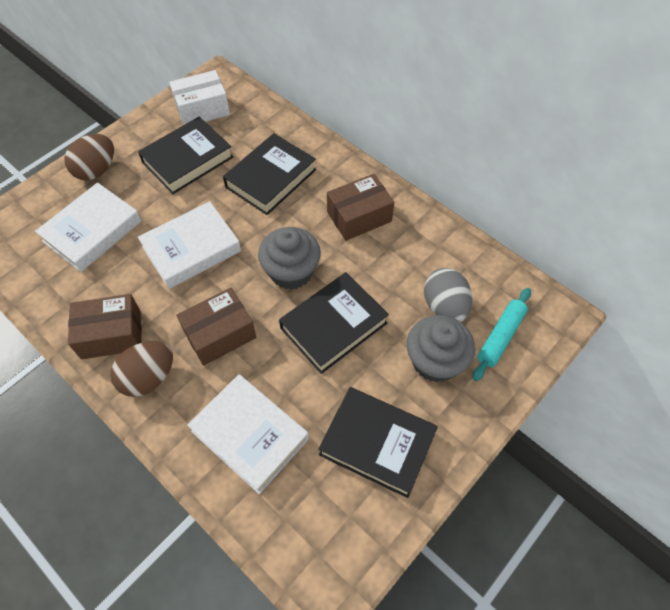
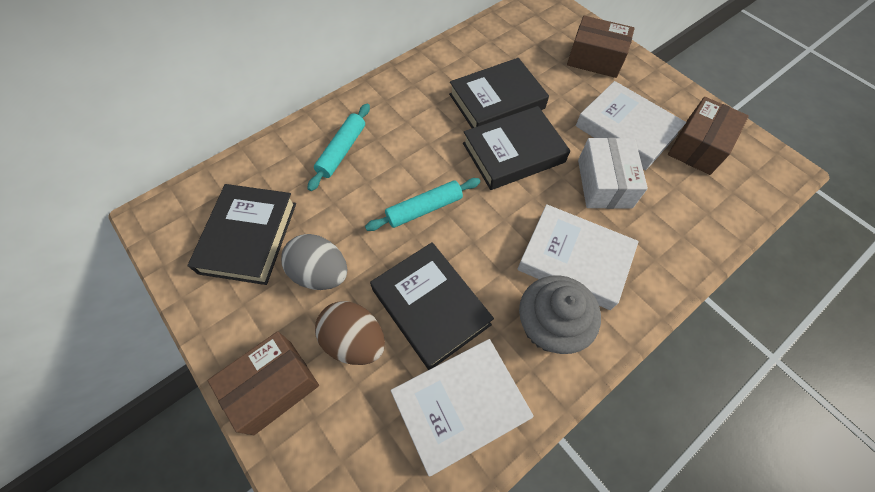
brown egg: [64,134,114,180] [110,341,173,397] = 2 -> [315,301,385,365] = 1
grey cupcake: [258,227,321,290] [407,315,475,383] = 2 -> [519,275,601,354] = 1
turquoise rolling pin: [473,288,531,381] = 1 -> [307,104,370,191] [365,178,480,231] = 2

